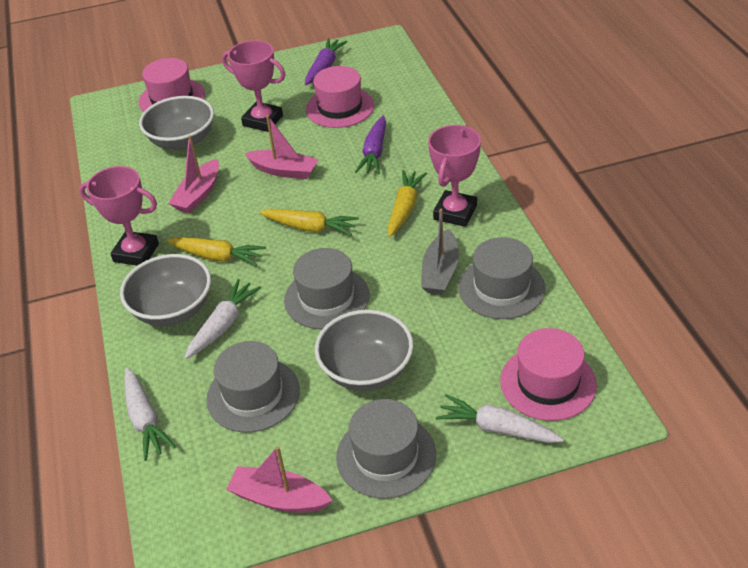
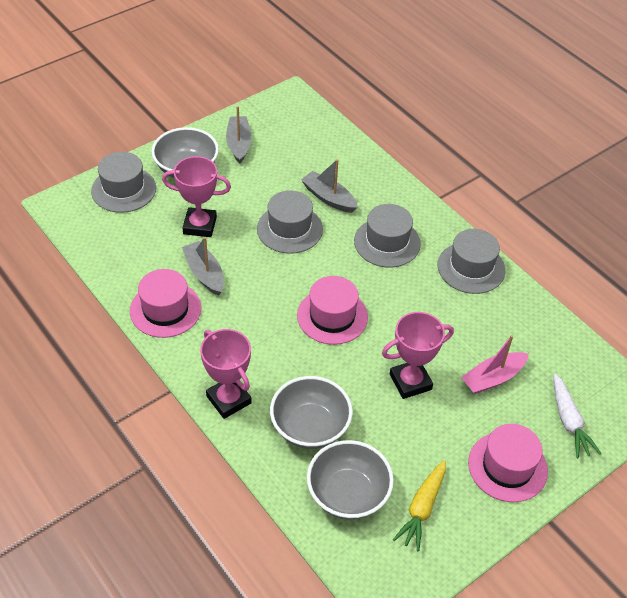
grey boat: [421,209,459,295] = 1 -> [182,237,224,296] [226,106,252,164] [301,159,358,213] = 3
pink boat: [168,135,219,213] [226,446,332,512] [244,115,319,179] = 3 -> [461,335,529,394] = 1
purple carrot: [305,38,348,85] [355,116,386,174] = 2 -> none = 0
white carrot: [124,368,176,461] [184,279,261,359] [436,394,564,443] = 3 -> [554,373,601,458] = 1
yellow carrot: [166,237,266,266] [259,209,359,236] [388,170,427,237] = 3 -> [393,460,446,551] = 1

